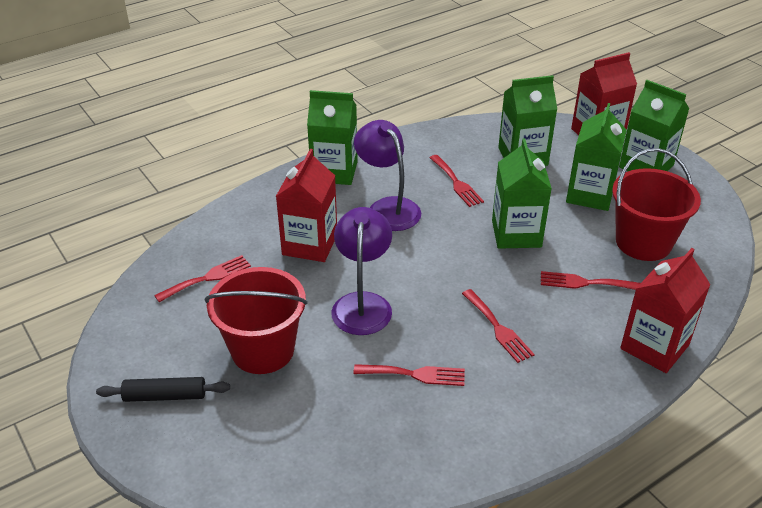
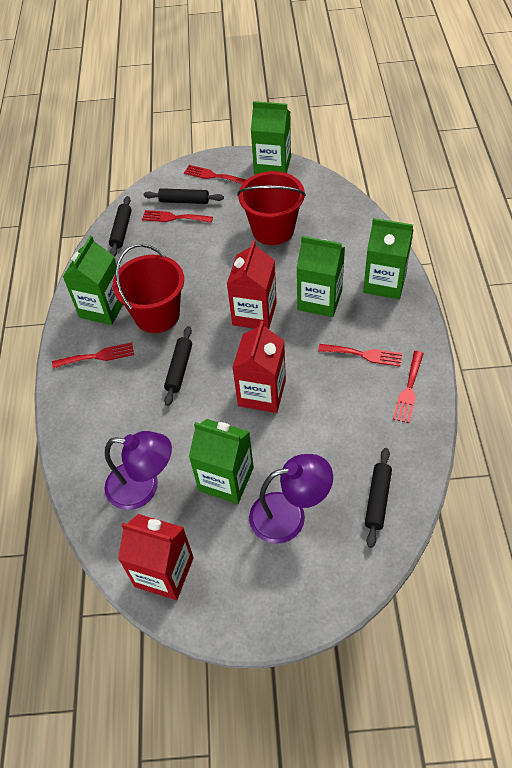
black rolling pin: [96,377,230,402] = 1 -> [109,196,132,257] [144,188,224,204] [164,326,192,406] [365,448,392,548] = 4

